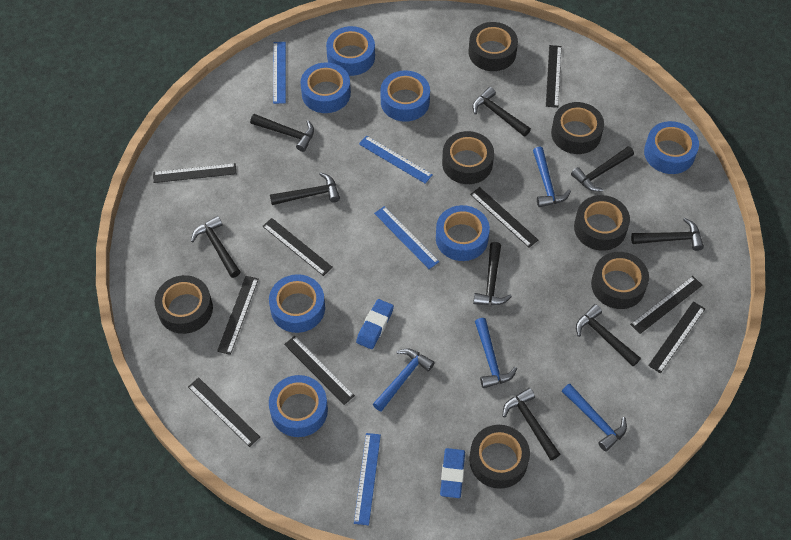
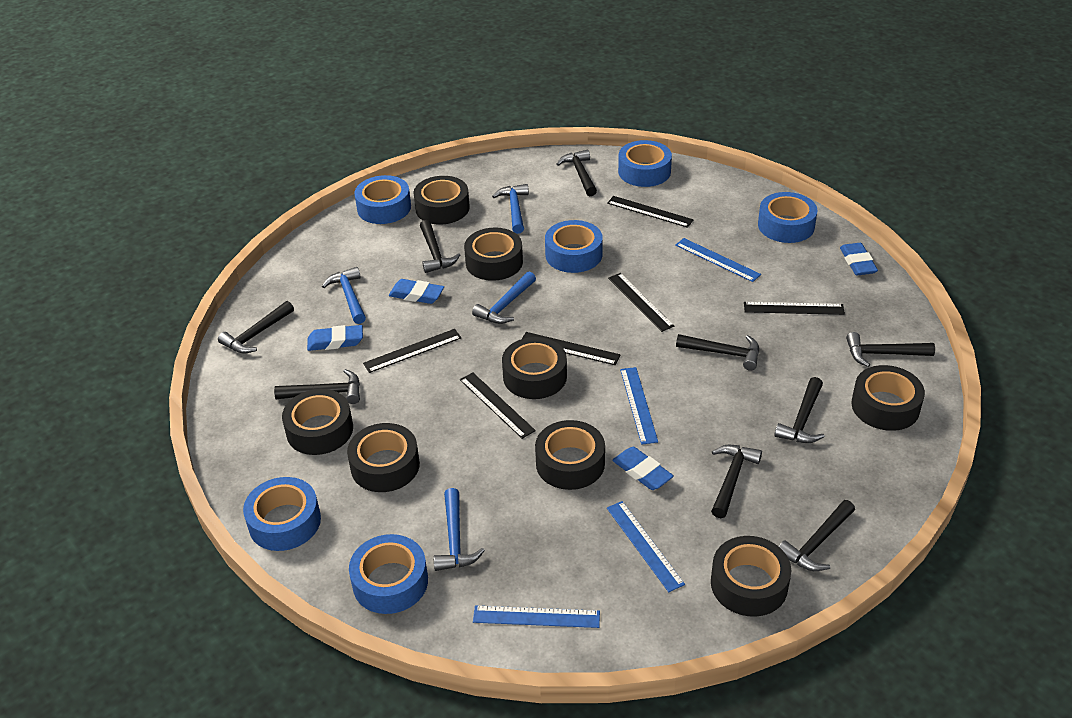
black ruler: [153,163,236,183] [188,377,260,447] [217,276,259,355] [262,218,333,276] [284,336,355,405] [470,187,538,248] [546,45,562,108] [630,276,702,334] [648,301,705,373] = 9 -> [363,329,461,373] [460,372,536,439] [522,332,621,365] [607,196,694,228] [608,273,674,332] [744,302,845,315] = 6
black tape: [155,275,213,334] [442,131,494,184] [469,22,518,71] [469,425,530,489] [551,102,604,154] [574,195,630,251] [591,252,649,309] = 7 -> [282,389,353,455] [347,423,420,492] [413,176,470,225] [464,228,523,281] [502,337,567,399] [535,420,605,490] [711,536,791,617] [851,365,925,431] = 8
blue eraser: [356,299,394,349] [440,448,465,498] = 2 -> [307,325,363,351] [389,279,444,304] [612,447,674,490] [840,243,878,276] = 4
blue tape: [269,274,325,333] [269,375,328,437] [300,63,351,113] [326,26,375,76] [380,70,430,122] [436,205,490,261] [644,121,699,174] = 7 -> [243,477,321,551] [349,534,428,614] [354,175,411,224] [545,220,603,273] [618,140,672,187] [758,192,817,243] = 6

